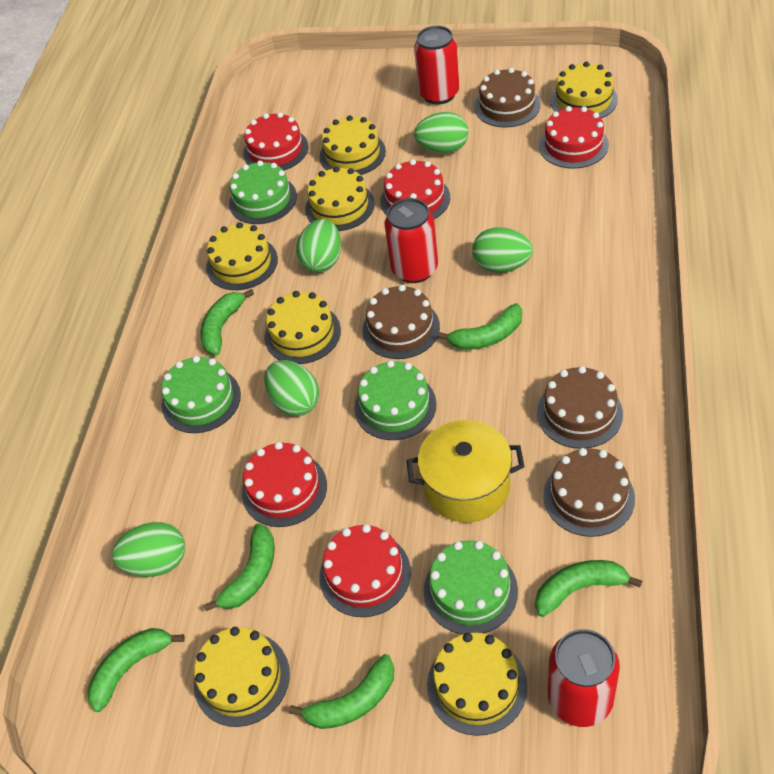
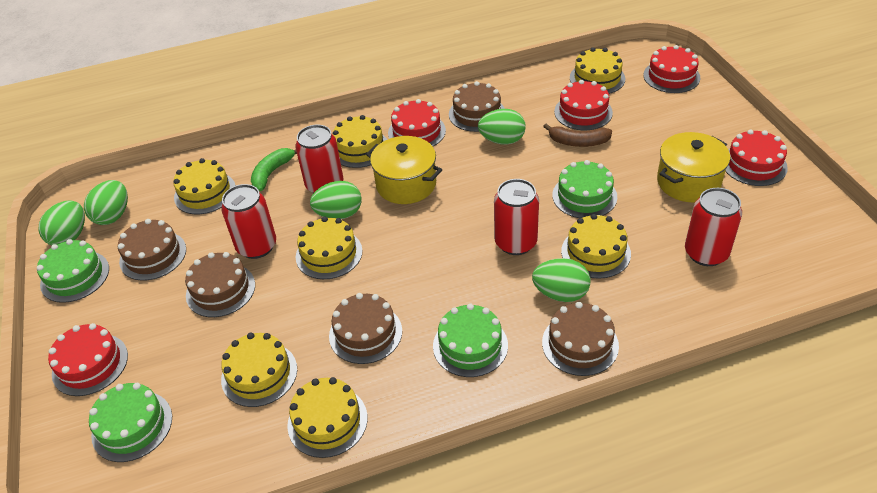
brown banana: none = 0 -> [543,124,612,147] = 1
brown cake: [362,285,440,359] [474,68,540,127] [537,366,623,449] [543,448,635,537] = 4 -> [118,219,186,281] [185,252,255,317] [329,293,402,364] [449,81,505,132] [542,302,619,376] = 5
green banana: [87,628,185,712] [201,289,254,355] [204,524,275,611] [289,654,394,729] [437,304,522,350] [535,560,642,617] = 6 -> [251,148,297,191] = 1
red can: [384,198,438,283] [414,26,459,105] [548,629,620,727] = 3 -> [221,184,276,259] [295,125,344,194] [494,179,539,255] [685,188,742,266] = 4
yellow pot: [406,420,525,522] = 1 -> [366,136,442,204] [657,132,730,202] = 2

